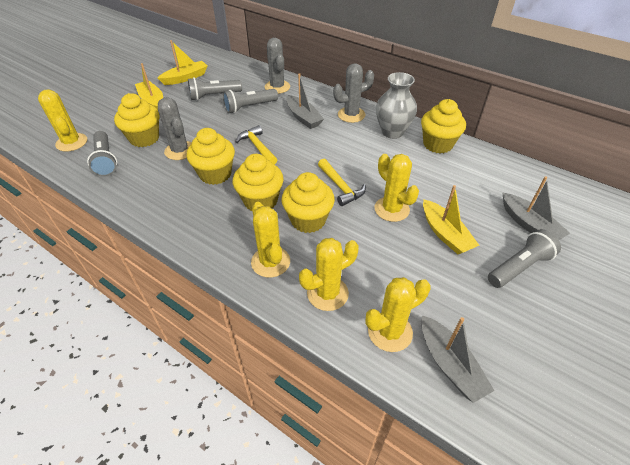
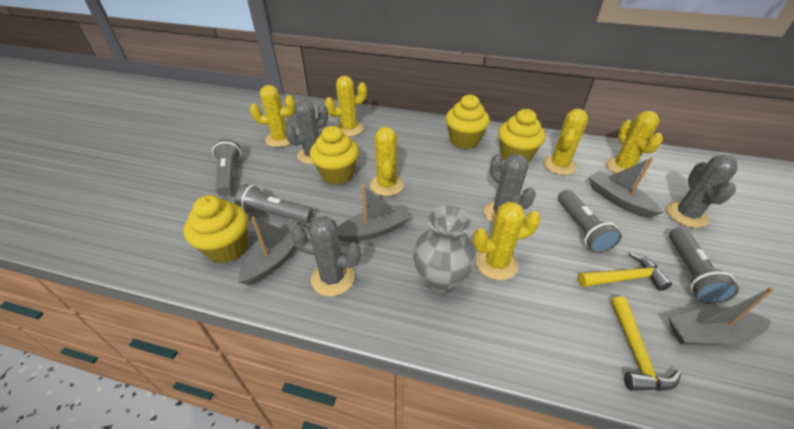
grey boat: [287,73,324,129] [421,315,495,403] [502,176,570,240] = 3 -> [238,216,306,285] [337,185,411,242] [589,157,664,218] [668,287,774,345] = 4
grey cactus: [158,97,192,160] [265,38,290,94] [333,63,374,123] = 3 -> [285,100,328,164] [290,216,361,296] [484,154,536,224] [666,155,737,228] = 4
yellow boat: [135,63,163,110] [158,40,208,85] [423,185,479,254] = 3 -> none = 0
yellow cactus: [38,89,87,152] [251,202,290,278] [299,238,359,311] [365,277,431,352] [374,154,419,222] = 5 -> [250,85,295,147] [325,76,367,136] [370,127,404,196] [473,202,541,280] [543,109,588,175] [606,111,663,174] = 6
yellow cupcake: [114,93,159,147] [187,128,235,185] [233,154,284,211] [281,172,335,233] [421,99,466,153] = 5 -> [184,195,248,263] [310,126,359,185] [446,94,490,149] [498,109,545,163] = 4

